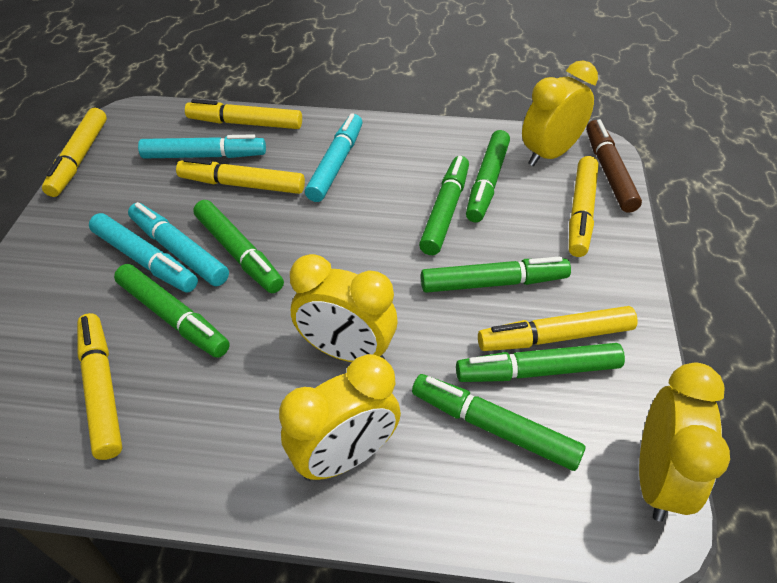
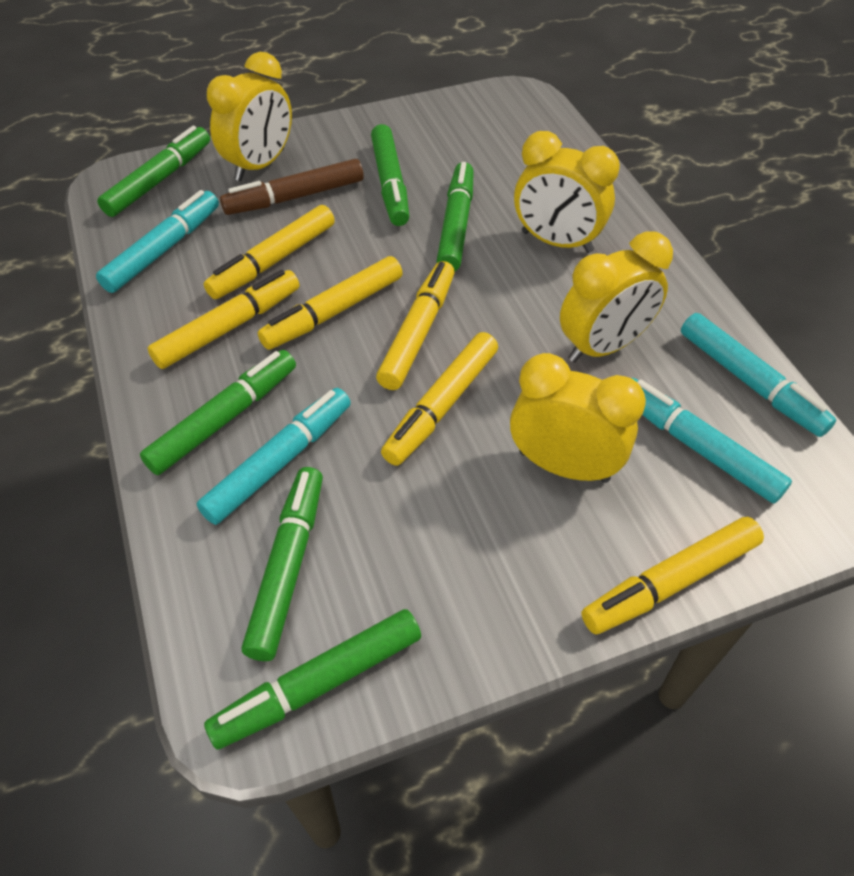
green marker: [114,264,230,358] [193,200,284,293] [412,374,585,471] [419,156,469,255] [421,256,571,293] [456,343,625,382] [466,130,510,223] = 7 -> [97,126,210,217] [140,350,296,475] [204,609,421,750] [242,467,323,661] [371,124,409,226] [436,162,474,271] = 6

